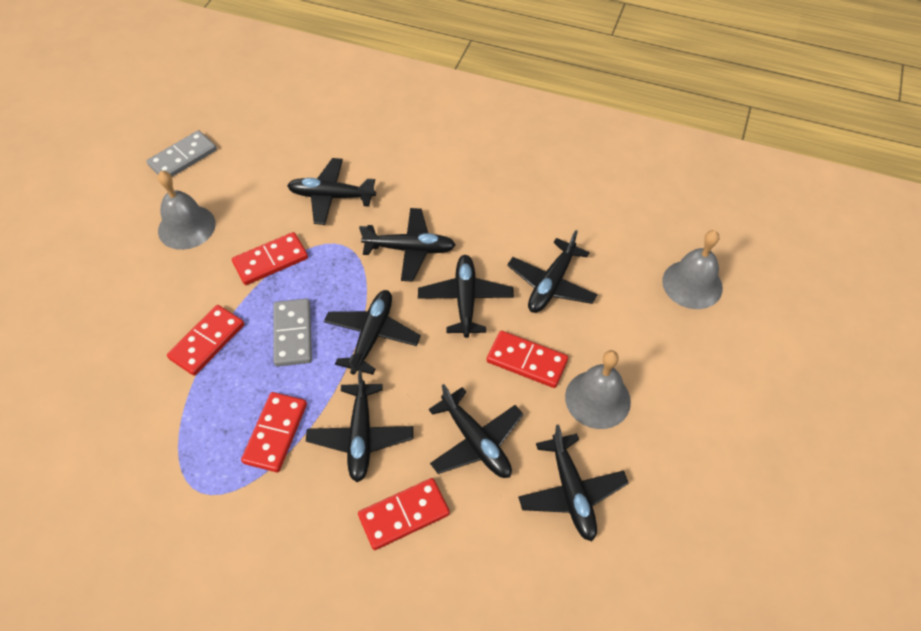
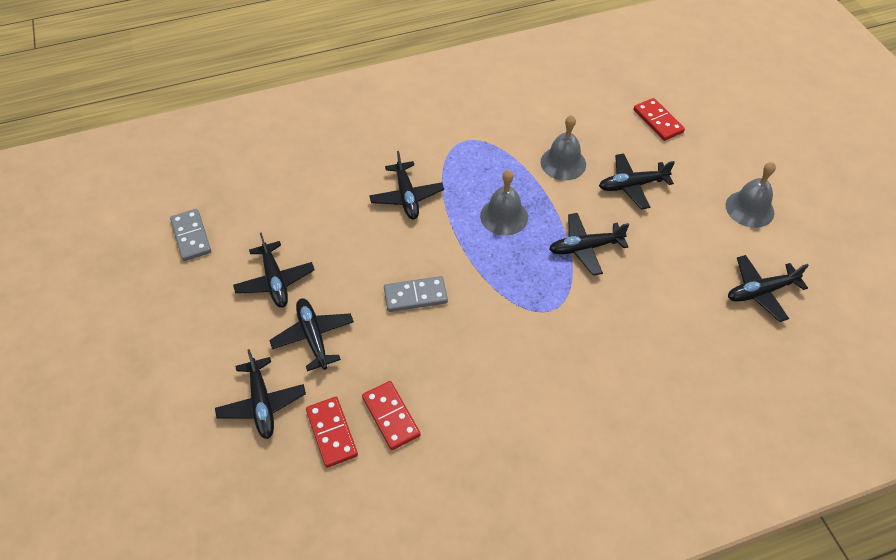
black plane: [287,158,376,225] [306,370,413,482] [324,290,421,375] [359,208,456,282] [418,255,514,338] [429,384,523,478] [507,230,598,313] [518,424,629,541] = 8 -> [215,349,306,439] [233,233,315,308] [269,298,354,371] [369,151,444,219] [549,213,629,276] [599,153,675,209] [728,255,809,322] = 7
red domino: [167,305,244,376] [232,232,308,285] [241,392,307,472] [358,478,450,550] [487,331,568,388] = 5 -> [306,397,358,468] [362,381,421,450] [634,98,685,141] = 3

